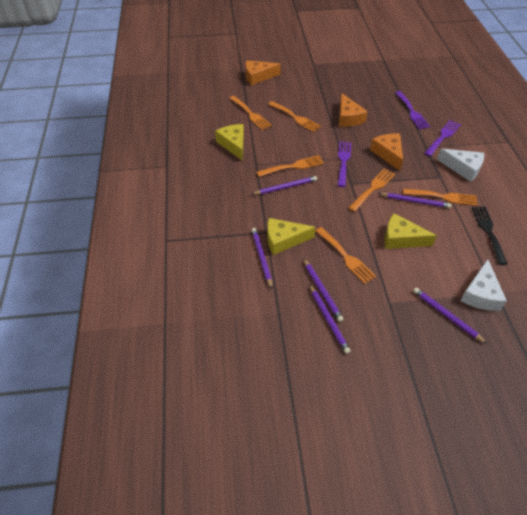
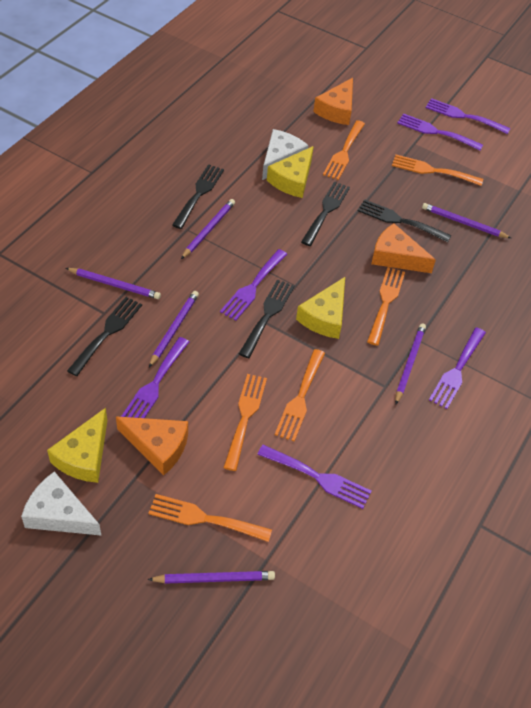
black fork: [472,206,508,265] = 1 -> [67,297,142,376] [172,164,224,229] [239,279,294,358] [301,181,350,246] [358,199,451,242] = 5
purple fork: [337,141,352,187] [395,91,430,129] [424,120,461,156] = 3 -> [121,337,189,418] [220,249,287,321] [257,445,372,509] [397,113,483,151] [425,98,511,134] [429,327,486,409] = 6

